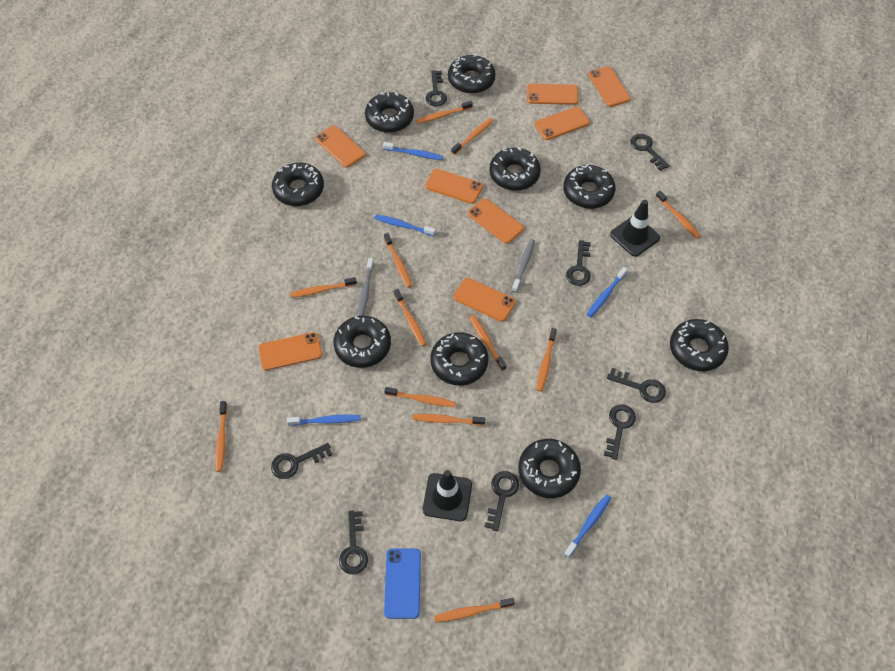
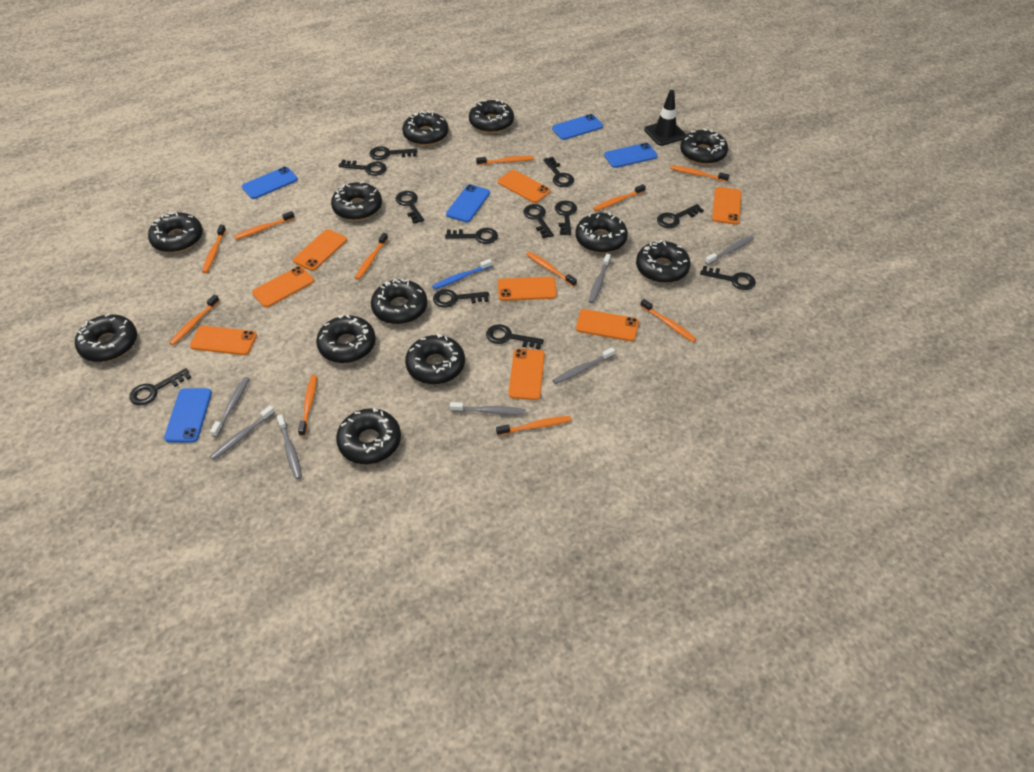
black donut: [272,163,324,206] [333,316,391,368] [365,92,414,133] [430,332,488,386] [448,54,495,94] [489,147,541,191] [519,439,581,498] [563,164,615,209] [670,319,729,371] = 9 -> [75,313,137,362] [148,211,203,253] [316,315,376,363] [331,181,382,220] [336,408,401,464] [371,279,427,324] [402,111,449,146] [405,334,465,384] [469,99,514,133] [575,213,628,253] [636,240,690,283] [680,128,728,165] = 12
black key: [271,443,332,479] [339,511,368,575] [426,70,447,106] [485,471,519,531] [566,240,591,286] [604,404,636,460] [607,368,666,403] [631,134,669,171] = 8 -> [129,368,192,405] [339,160,387,176] [369,146,417,160] [396,191,424,224] [433,289,489,308] [445,228,498,244] [486,324,544,350] [523,204,554,238] [543,157,574,187] [555,200,577,235] [657,204,704,228] [700,266,756,290] = 12
black traffic cone: [422,470,472,521] [610,200,660,257] = 2 -> [644,90,686,146] = 1
blue phone: [384,548,421,619] = 1 -> [164,388,212,443] [242,167,298,199] [446,184,490,222] [552,114,603,140] [604,143,658,168] = 5
blue toothbrush: [287,415,361,426] [374,214,436,236] [383,142,443,160] [564,495,611,557] [587,267,628,317] = 5 -> [432,259,492,290] = 1
grey toothbrush: [358,258,374,316] [512,239,535,293] = 2 -> [210,377,250,437] [210,405,275,460] [277,414,302,480] [450,402,525,415] [552,347,615,384] [589,254,611,303] [705,236,754,265] = 7
orange toothbrush: [215,401,227,472] [290,277,357,298] [384,233,412,288] [384,387,456,407] [394,289,426,346] [412,414,485,425] [416,101,473,124] [434,598,515,623] [451,118,494,155] [469,315,506,371] [536,328,557,392] [656,191,701,239] = 12 -> [169,294,220,345] [202,225,226,273] [234,211,295,240] [298,375,317,436] [355,233,388,280] [476,156,534,165] [496,416,571,436] [526,251,577,287] [593,184,646,211] [640,299,696,342] [670,165,729,182] = 11

